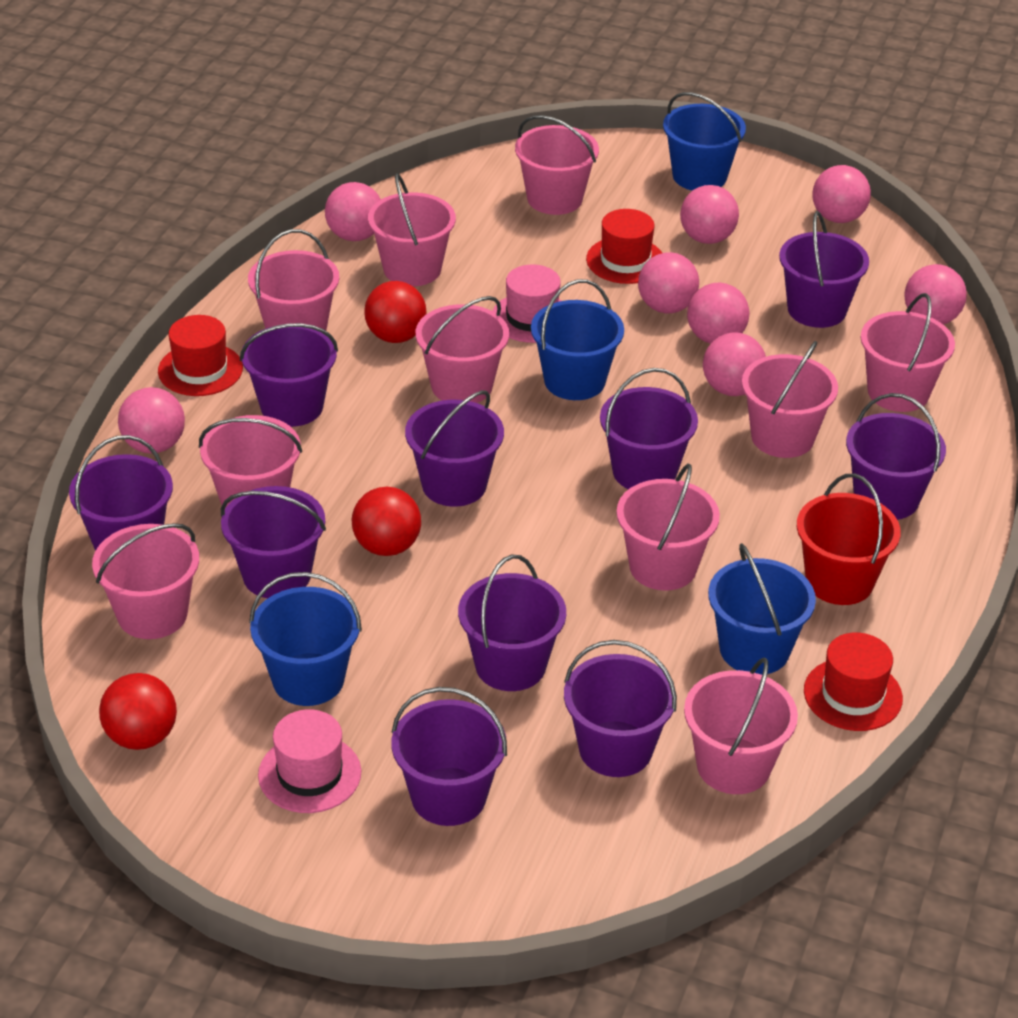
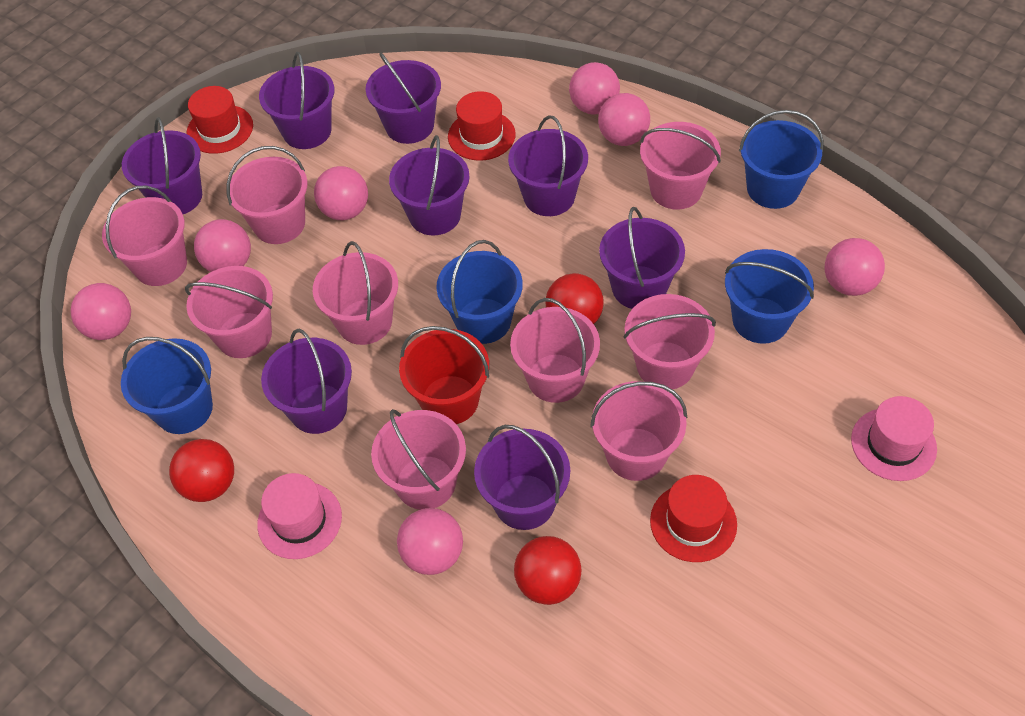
pink ball: [118,387,185,454] [325,182,381,241] [638,252,699,314] [680,185,739,244] [687,282,749,344] [703,332,766,396] [812,165,871,223] [904,264,967,325] = 8 -> [70,283,131,340] [194,219,251,272] [314,166,368,220] [397,508,463,575] [569,62,620,115] [598,93,650,146] [825,238,885,296] = 7
pink bucket: [92,523,199,639] [199,415,302,509] [248,229,339,331] [368,173,456,286] [416,296,509,403] [515,115,599,215] [617,464,720,591] [684,658,798,794] [742,341,838,458] [861,293,955,412] = 10 -> [102,186,187,286] [185,266,273,358] [227,146,308,244] [313,241,398,345] [371,409,466,510] [510,298,600,403] [590,381,687,481] [623,294,716,389] [640,122,721,210] = 9
purple bucket: [69,435,173,551] [221,486,326,598] [240,323,338,427] [391,687,507,826] [405,390,504,507] [458,554,566,691] [564,640,677,777] [600,368,698,489] [779,211,869,328] [846,393,946,520] = 10 -> [122,117,202,214] [259,52,335,149] [261,329,352,434] [366,52,441,144] [389,135,470,235] [474,425,570,530] [508,115,588,216] [599,207,685,309] = 8

